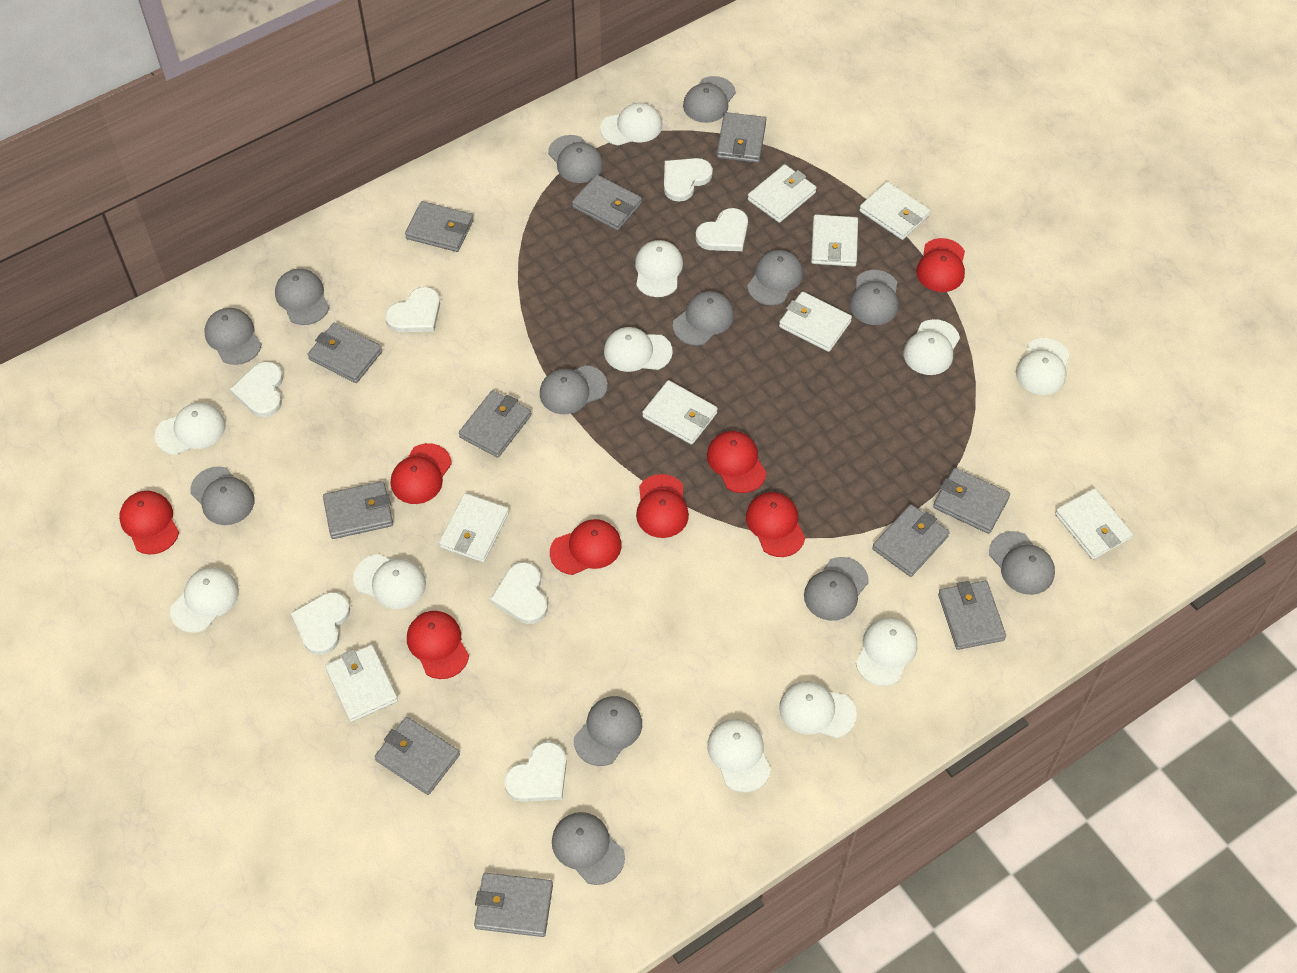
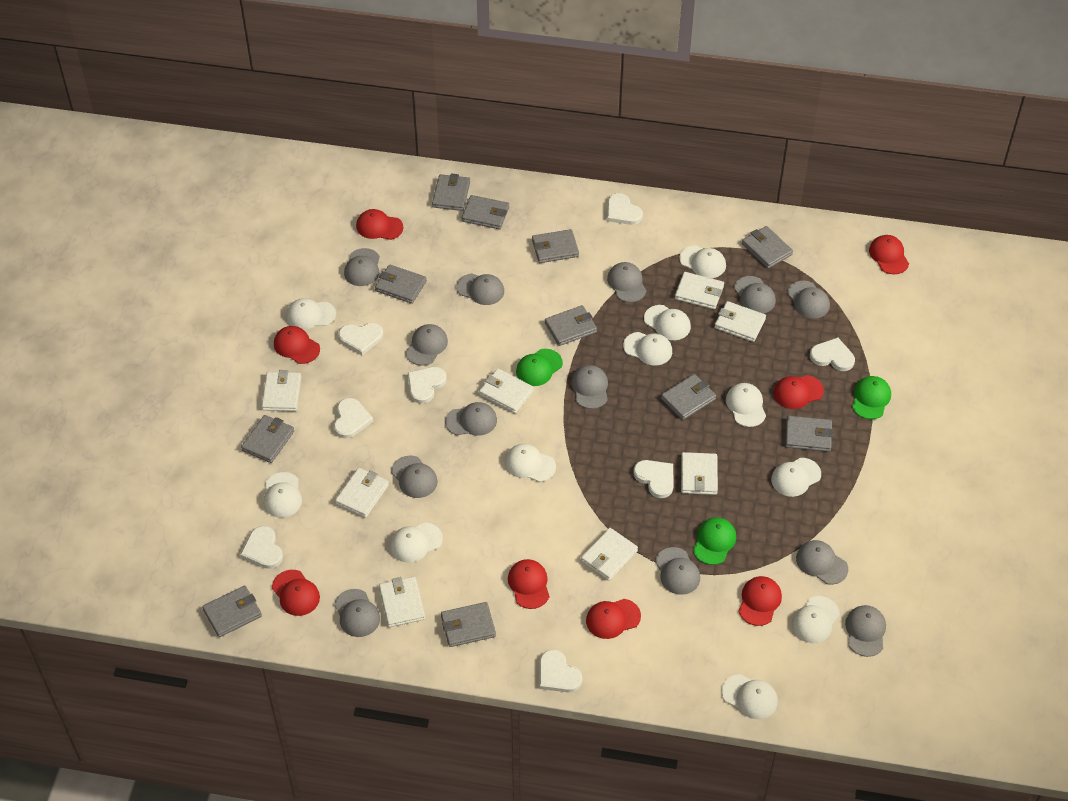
green cap: none = 0 -> [516,349,563,386] [693,517,736,565] [852,376,891,419] = 3
white heart: [230,361,283,417] [291,592,350,655] [385,287,440,332] [490,562,547,624] [504,742,567,802] [664,158,713,202] [695,208,748,251] = 7 -> [240,526,283,569] [334,398,373,438] [338,323,383,355] [408,367,446,404] [540,649,582,693] [607,193,643,225] [633,460,674,498] [810,337,855,371] = 8

